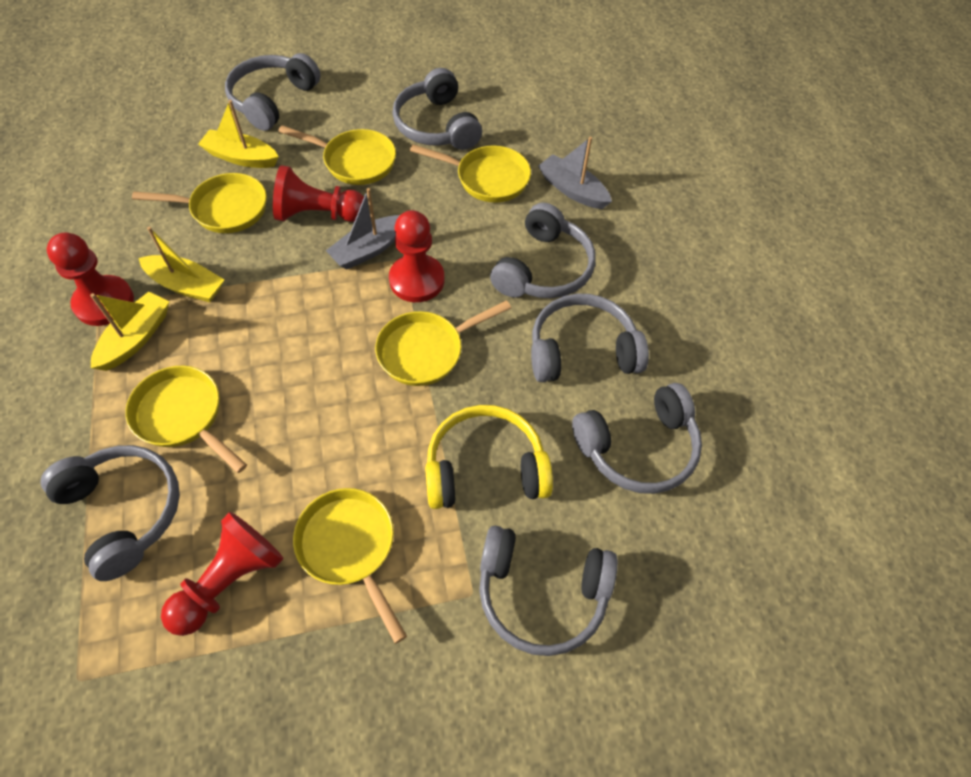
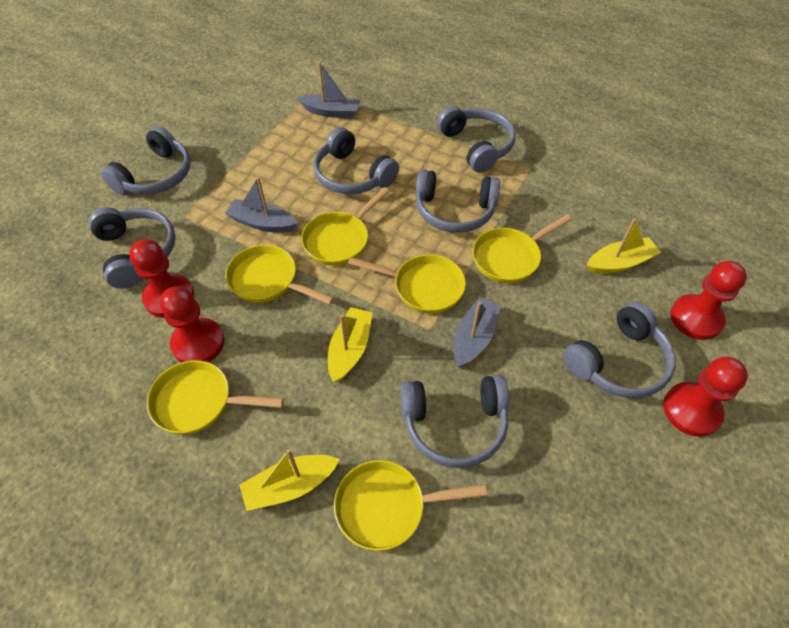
grey boat: [326,188,400,269] [538,137,612,209] = 2 -> [225,177,298,233] [298,62,361,118] [454,297,501,367] = 3
yellow headphones: [425,405,553,509] = 1 -> none = 0

